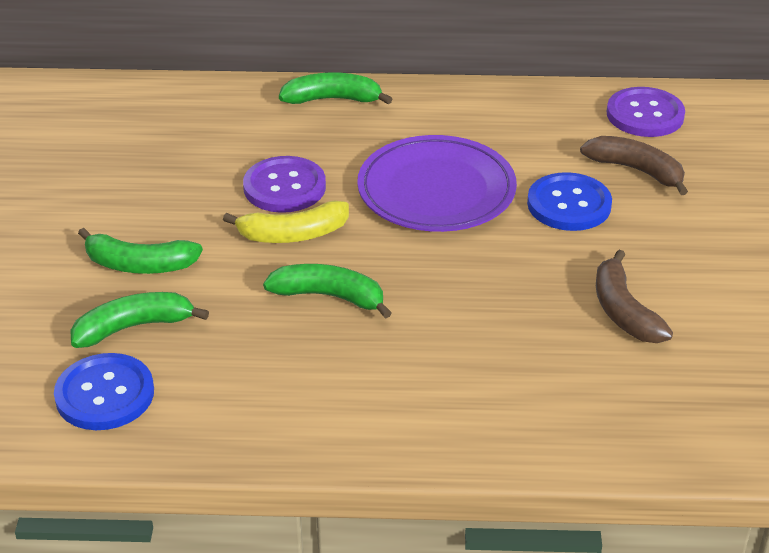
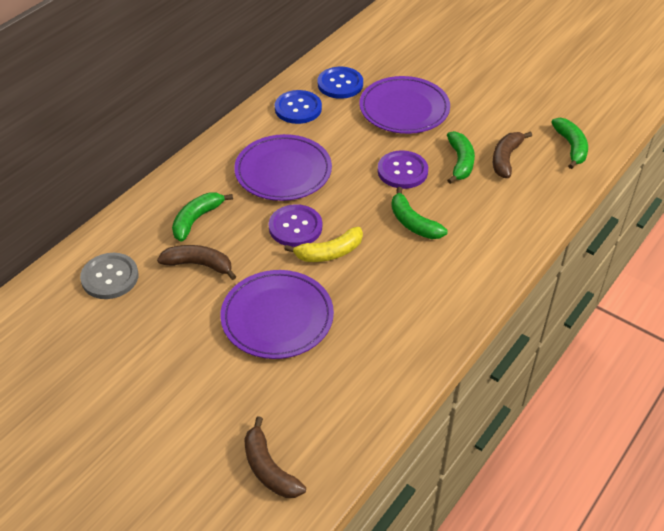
brown banana: [580,136,688,195] [596,250,673,343] = 2 -> [157,245,236,280] [244,416,306,498] [493,132,532,178] = 3
grey button: none = 0 -> [80,253,139,299] = 1
purple plate: [357,135,517,232] = 1 -> [220,270,334,359] [234,134,332,201] [359,76,450,134] = 3

